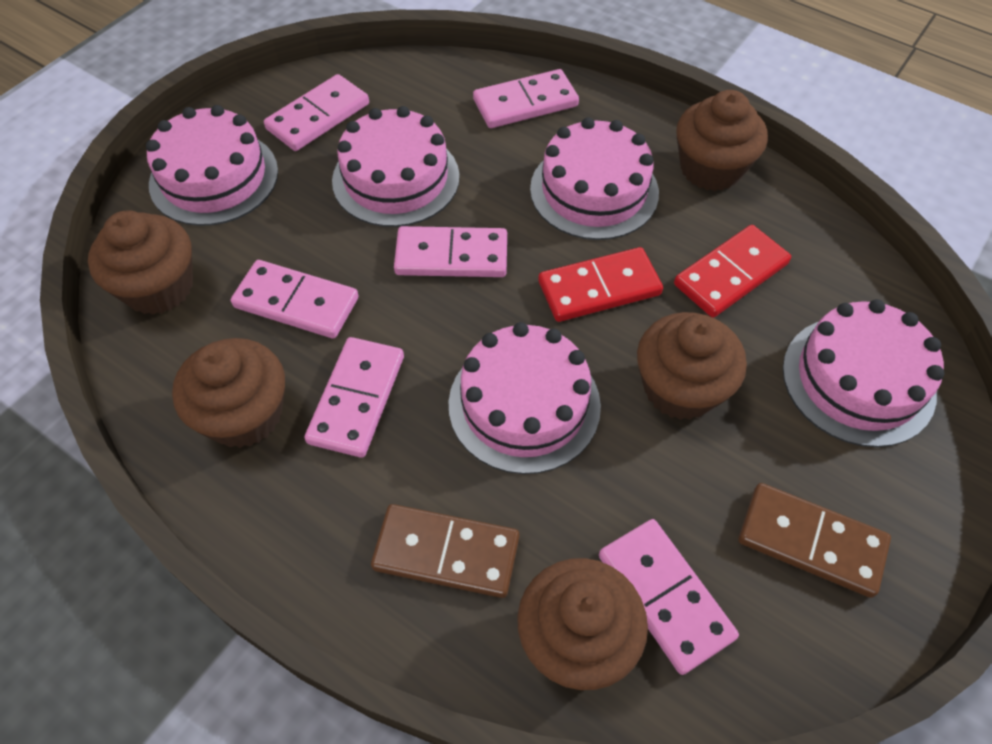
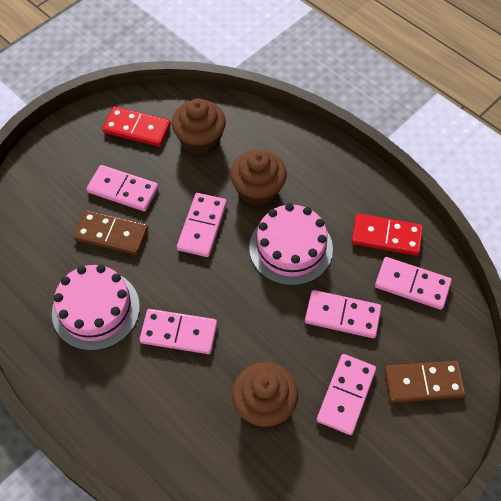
brown cupcake: [88,210,193,315] [172,338,285,448] [517,558,648,690] [637,312,747,420] [677,90,768,191] = 5 -> [172,99,226,155] [230,149,287,207] [232,362,298,427] = 3
pink cake: [146,105,278,226] [332,106,460,227] [449,322,601,474] [530,117,659,240] [783,299,944,447] = 5 -> [52,264,140,351] [249,203,333,286] = 2

